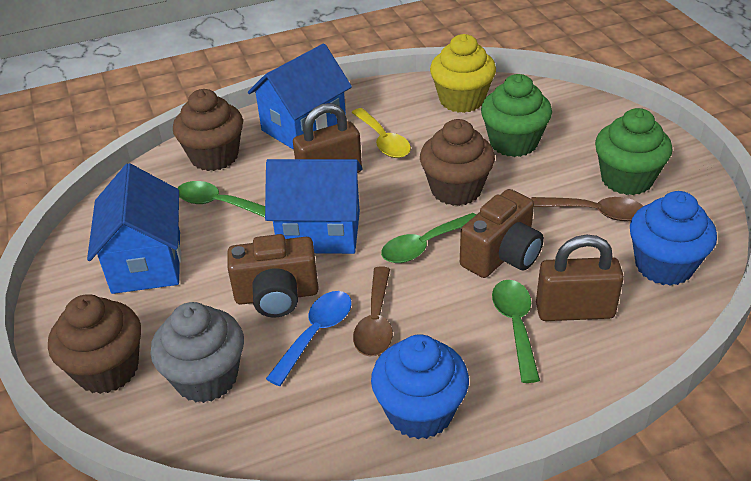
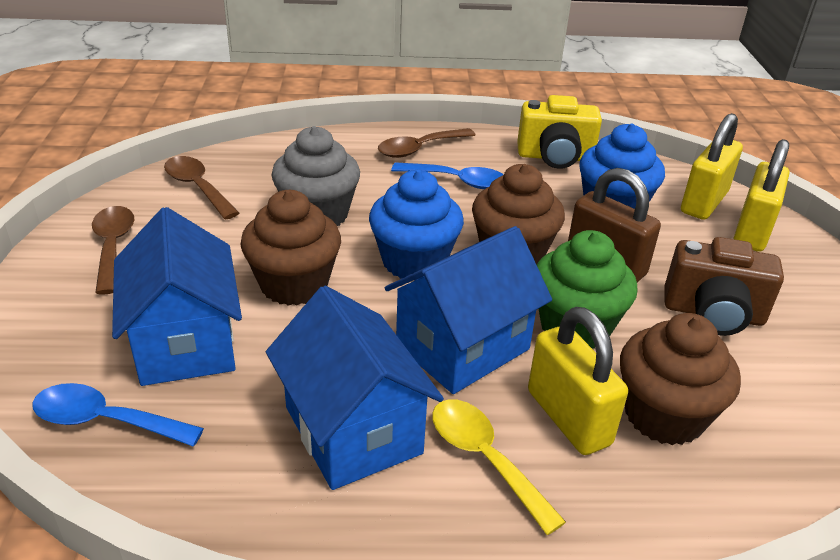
blue spoon: [266,291,352,386] = 1 -> [32,383,204,446] [391,162,504,189] = 2
brown camera: [227,234,319,317] [460,189,544,278] = 2 -> [665,237,784,336] = 1
brown padlock: [293,103,362,173] [536,235,624,321] = 2 -> [568,168,661,282] = 1
brown spoon: [353,266,393,357] [531,197,643,221] = 2 -> [92,206,134,295] [164,156,239,220] [378,128,476,158] = 3
green cupcake: [481,74,552,157] [595,108,672,195] = 2 -> [537,230,638,349] = 1
green spoon: [177,181,265,217] [381,213,476,263] [492,280,540,383] = 3 -> none = 0
yellow camera: none = 0 -> [517,95,602,169] = 1
yellow cupcake: [430,34,496,113] = 1 -> none = 0
yellow padlock: none = 0 -> [528,307,628,455] [681,113,743,220] [734,139,789,252] = 3

